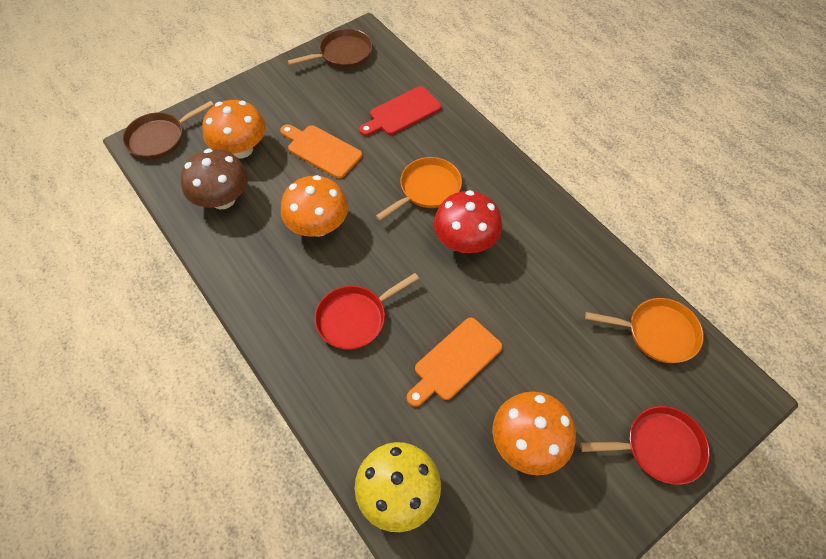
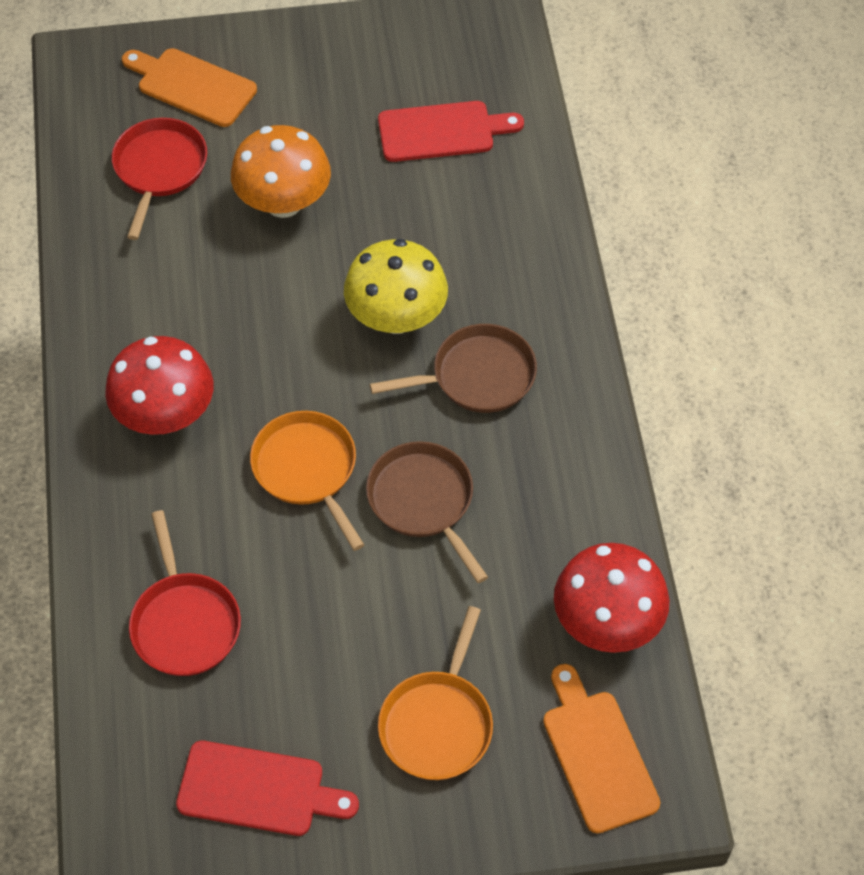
brown mushroom: [181,149,248,209] = 1 -> none = 0
orange mushroom: [202,100,266,158] [281,175,348,237] [492,392,576,475] = 3 -> [231,125,331,218] = 1
red cutting board: [359,86,441,136] = 1 -> [176,741,359,836] [378,101,524,162] = 2
red mushroom: [434,190,502,253] = 1 -> [105,336,213,435] [554,543,670,653] = 2

